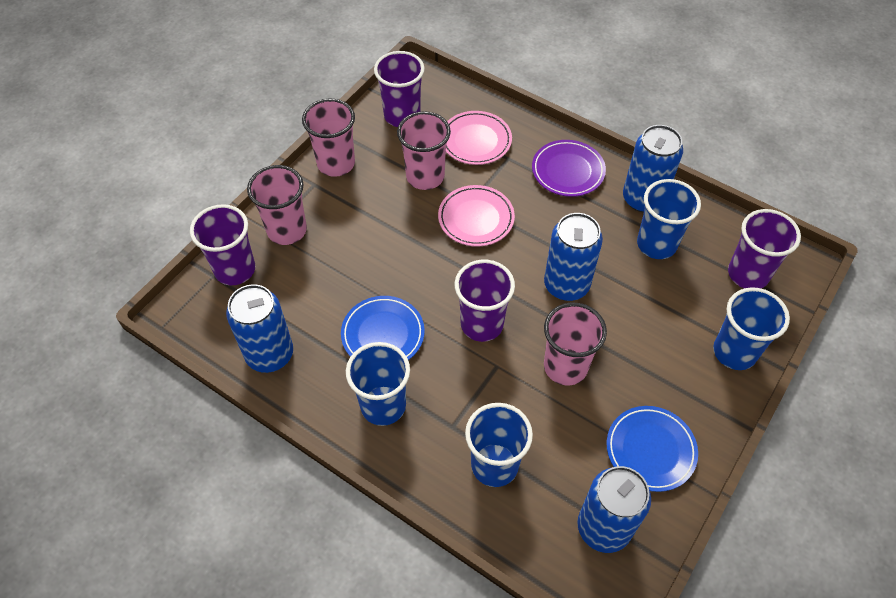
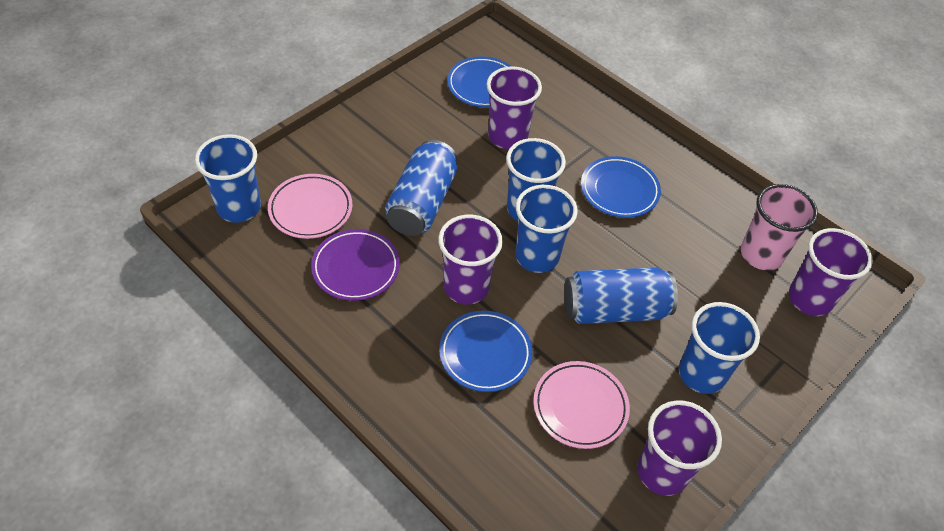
blue can: [226,284,293,373] [544,213,603,301] [577,466,651,553] [623,125,683,213] = 4 -> [385,140,458,236] [564,267,678,324] = 2
blue plate: [341,296,425,360] [606,406,698,492] = 2 -> [439,311,532,392] [447,57,512,107] [581,156,661,218] = 3
pink cup: [247,165,307,245] [302,99,355,177] [397,111,451,190] [544,303,607,386] = 4 -> [741,184,818,270] = 1

